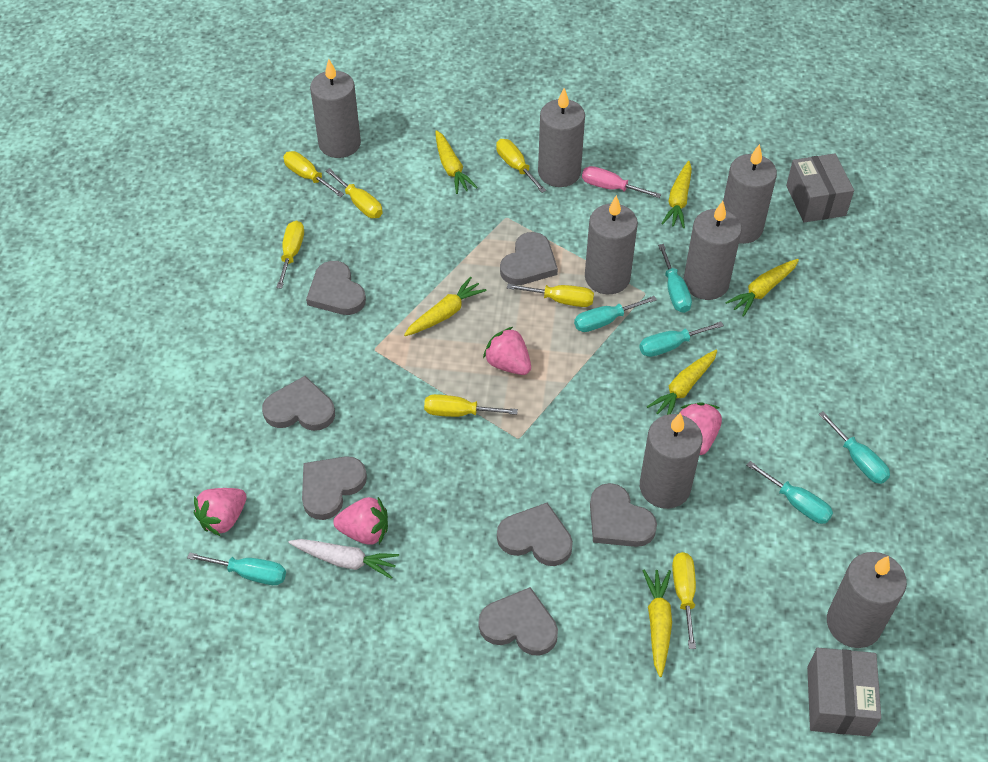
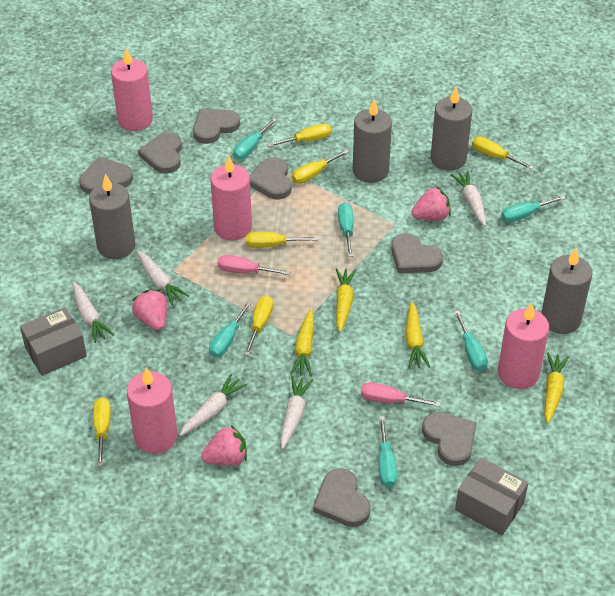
grey candle: [310,59,361,158] [538,88,585,187] [585,195,638,294] [640,413,703,509] [683,201,742,300] [723,144,777,244] [827,552,907,648] = 7 -> [89,174,136,259] [353,99,392,183] [430,87,472,171] [541,248,592,334] = 4
pink candle: none = 0 -> [111,48,153,131] [127,368,178,454] [210,156,252,241] [498,303,549,389] = 4
pink screwdriver: [582,166,661,198] = 1 -> [218,255,291,275] [361,382,441,407] = 2
pink strawberry: [194,488,247,536] [333,497,388,545] [483,327,531,375] [680,402,722,455] = 4 -> [132,289,167,330] [201,425,247,466] [411,186,451,220] = 3
white carrot: [288,539,399,579] = 1 -> [73,282,114,343] [137,251,189,305] [179,374,247,436] [280,376,313,449] [450,171,486,226] = 5
yellow carrot: [404,277,487,336] [435,130,478,194] [642,570,672,677] [647,350,717,415] [661,161,692,228] [725,259,799,317] = 6 -> [290,309,314,377] [336,268,356,332] [405,301,430,368] [544,353,569,424] = 4
yellow screwdriver: [276,220,304,289] [283,151,344,197] [326,168,383,218] [424,394,518,417] [496,139,546,193] [507,284,594,307] [672,552,696,649] = 7 -> [93,397,111,467] [244,296,273,356] [246,232,318,248] [267,123,332,147] [292,149,349,184] [472,137,534,170] = 6

